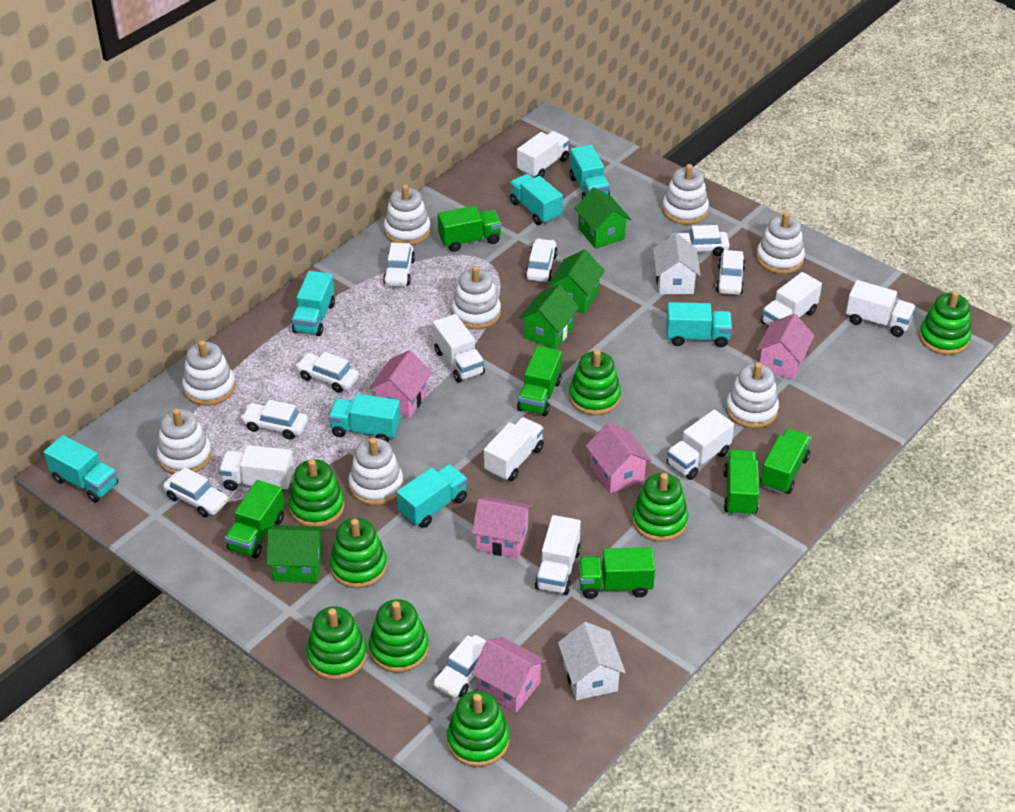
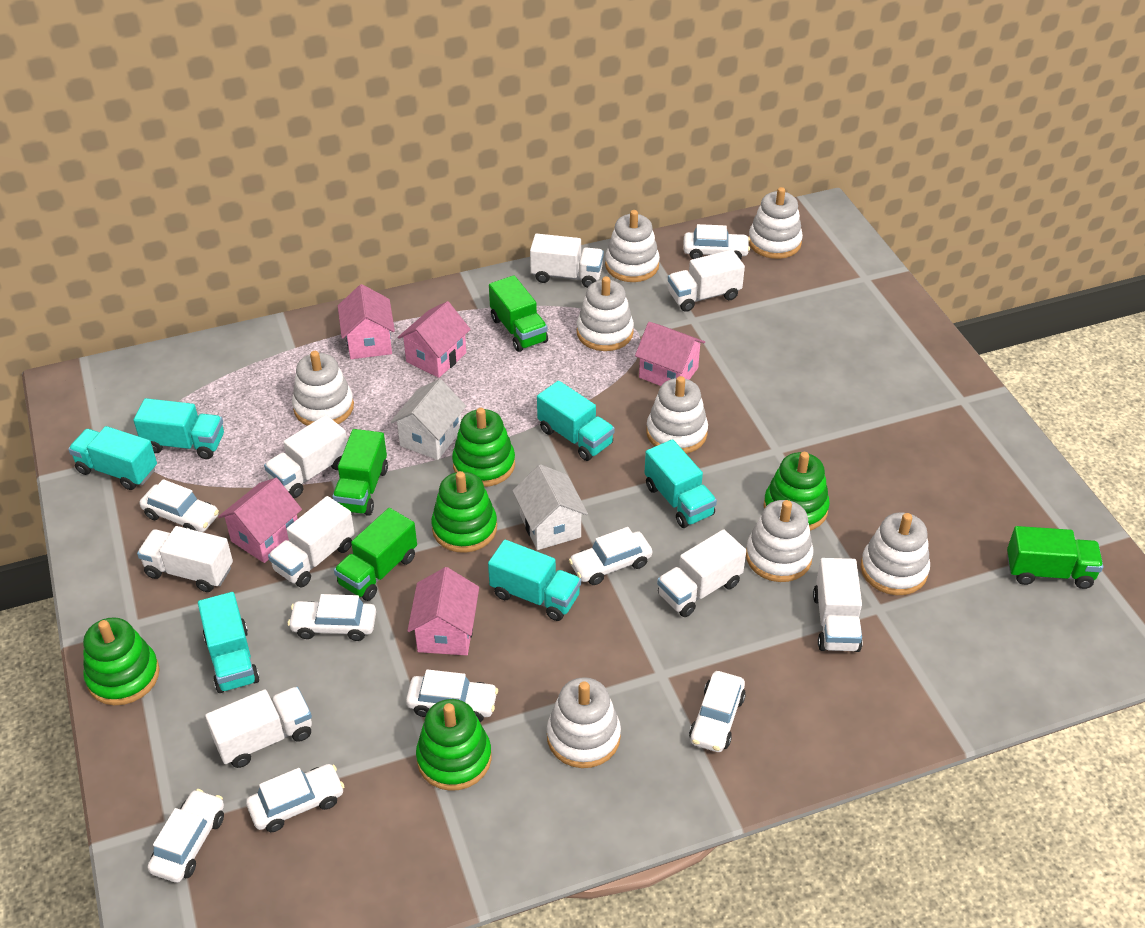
green house: [267,525,323,583] [519,285,579,349] [548,249,605,314] [574,187,631,249] = 4 -> none = 0
green stacking toy: [289,459,345,527] [306,606,367,680] [330,518,387,588] [369,599,429,673] [447,690,509,767] [569,350,621,415] [632,473,688,542] [919,291,971,355] = 8 -> [83,617,160,705] [416,699,491,791] [431,471,497,553] [452,408,515,487] [764,452,830,531] = 5
green truck: [225,480,285,558] [438,206,502,252] [517,346,562,416] [578,547,655,599] [723,449,759,516] [760,428,811,494] = 6 -> [332,429,388,516] [334,508,417,601] [489,275,548,352] [1007,526,1103,589] = 4
turquoise truck: [44,435,118,502] [292,271,335,336] [328,394,401,442] [397,464,468,528] [510,174,563,225] [569,145,610,199] [666,302,732,347] = 7 -> [68,426,157,490] [133,398,224,459] [198,592,259,693] [488,540,581,621] [537,381,615,461] [644,439,717,528] = 6

